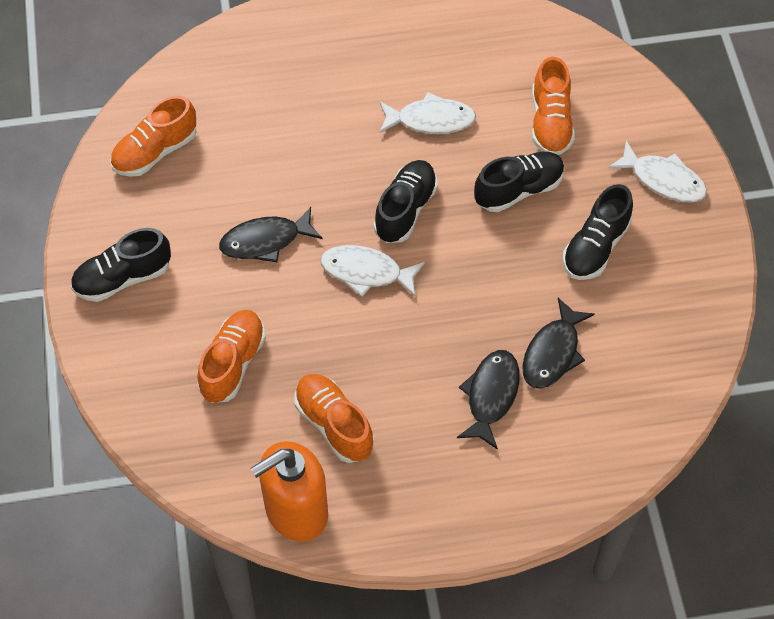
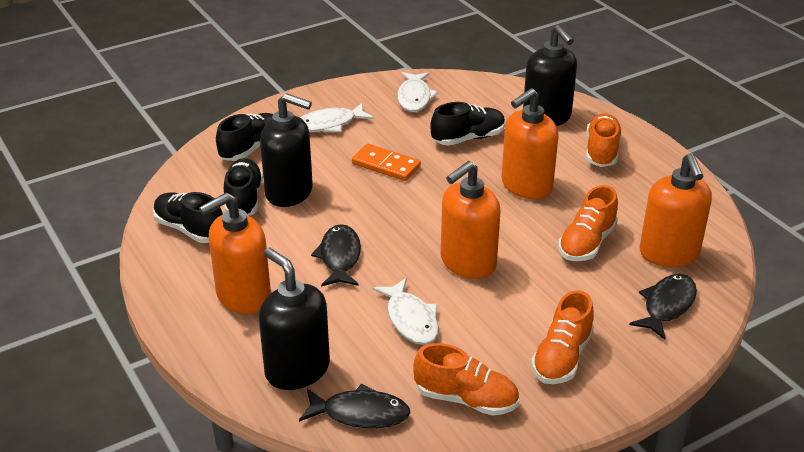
black soap dispenser: none = 0 -> [259,247,330,390] [260,93,313,207] [523,25,577,126] = 3
orange domino: none = 0 -> [352,144,421,181] = 1
orange soap dispenser: [250,441,328,542] = 1 -> [199,193,271,314] [441,161,501,279] [501,88,559,199] [639,153,712,267] = 4

